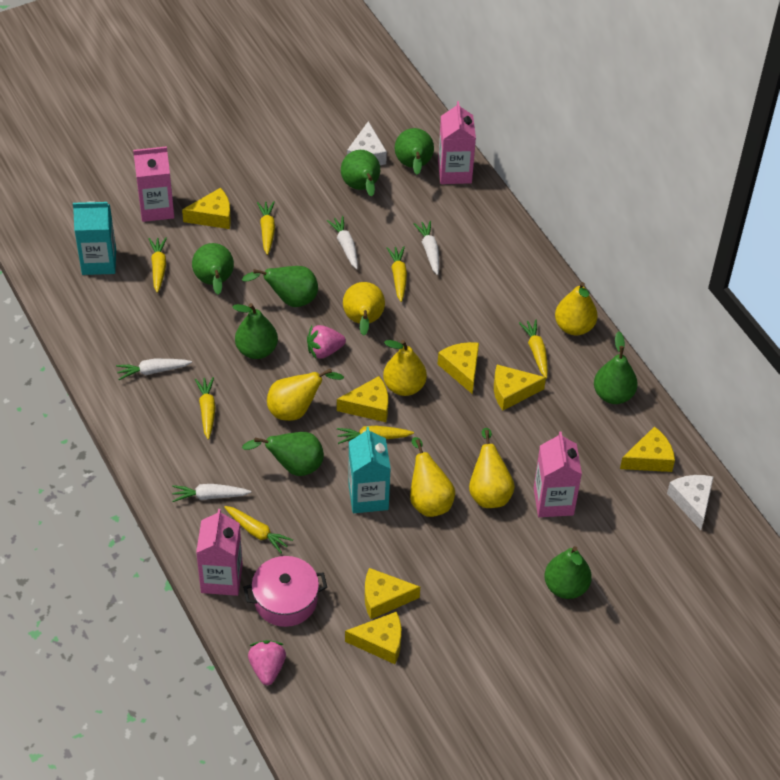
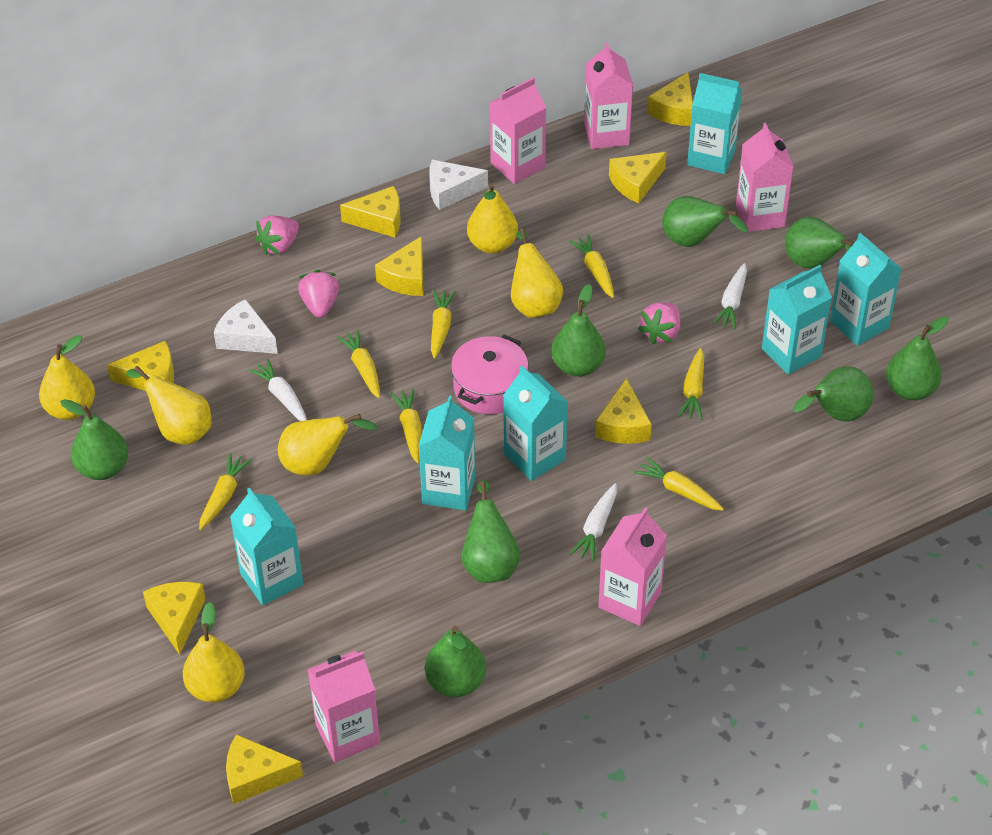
pink carton: [133,146,174,222] [196,509,243,596] [438,101,476,184] [534,431,582,517] = 4 -> [307,651,380,762] [490,77,546,184] [584,42,633,149] [599,507,667,626] [736,123,794,232] = 5
pink strawberry: [248,640,286,685] [307,325,346,360] = 2 -> [255,215,299,255] [298,270,339,318] [638,302,680,344] = 3
turquoise carton: [73,201,116,275] [348,427,391,513] = 2 -> [230,488,303,605] [419,395,475,510] [503,366,568,481] [687,73,742,174] [762,265,832,375] [830,233,902,346] = 6
white carrot: [116,359,192,380] [172,484,251,502] [326,216,358,269] [414,221,439,275] = 4 -> [248,359,307,421] [570,483,617,562] [713,263,747,330] = 3
yellow cheese: [182,188,231,229] [337,376,388,422] [345,612,401,664] [365,568,420,619] [438,342,479,394] [494,365,546,410] [620,426,675,472] = 7 -> [107,341,174,391] [143,582,206,655] [226,734,303,804] [340,186,400,238] [375,236,423,296] [595,378,652,444] [609,152,667,203] [647,72,693,126] = 8

